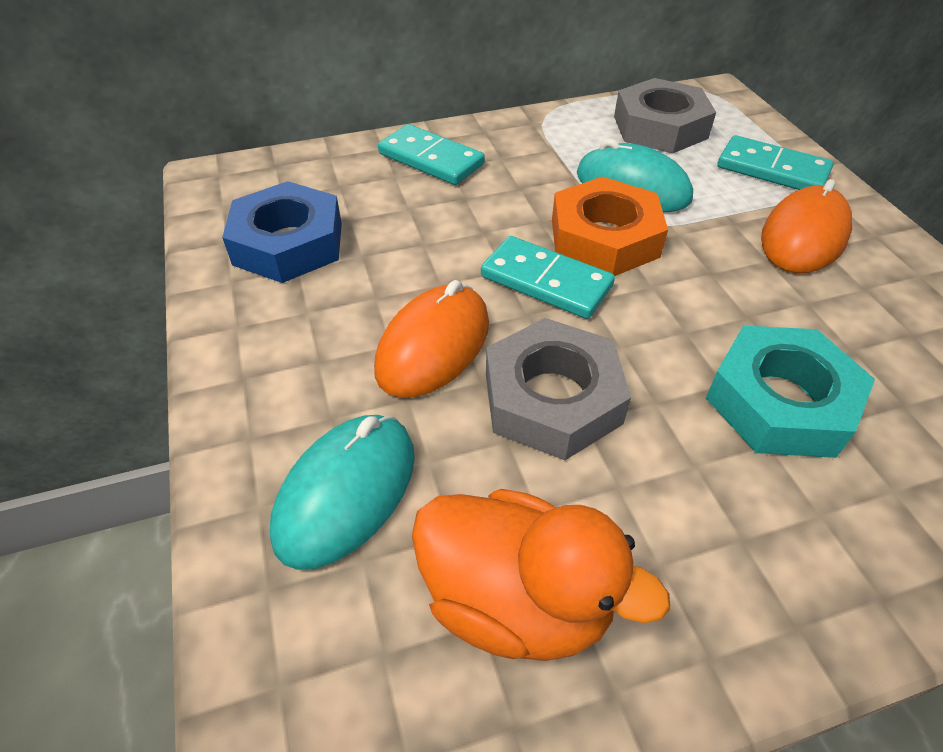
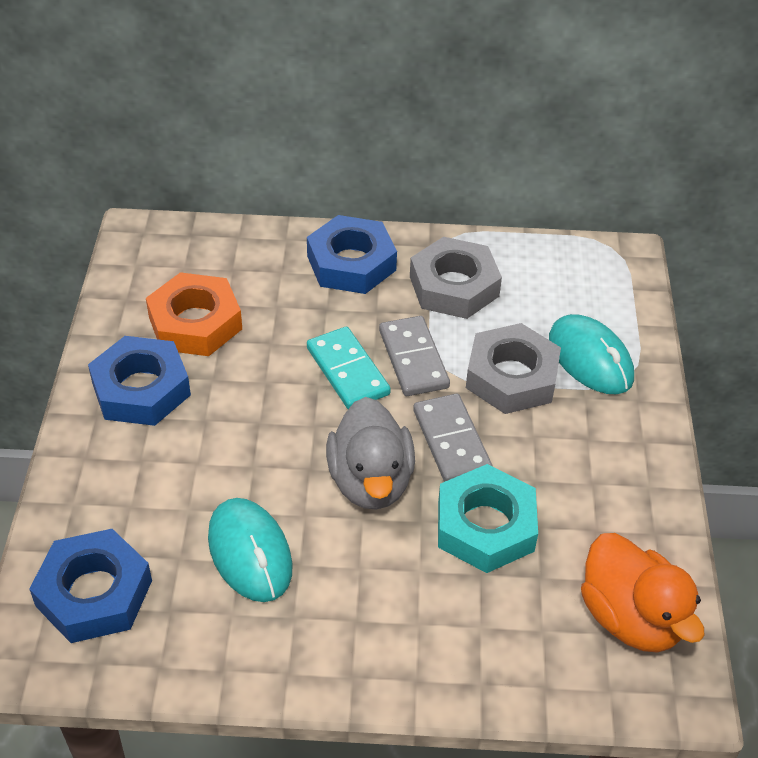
blue nut: [222,181,342,283] = 1 -> [29,529,152,643] [88,336,191,426] [307,215,397,294] = 3
grey domino: none = 0 -> [379,316,450,396] [413,393,493,482] = 2
grey duck: none = 0 -> [326,397,415,510] = 1
orange mouse: [374,280,489,398] [761,179,852,273] = 2 -> none = 0
turquoise domino: [378,124,485,185] [481,236,615,319] [717,135,834,190] = 3 -> [307,327,391,409] = 1

